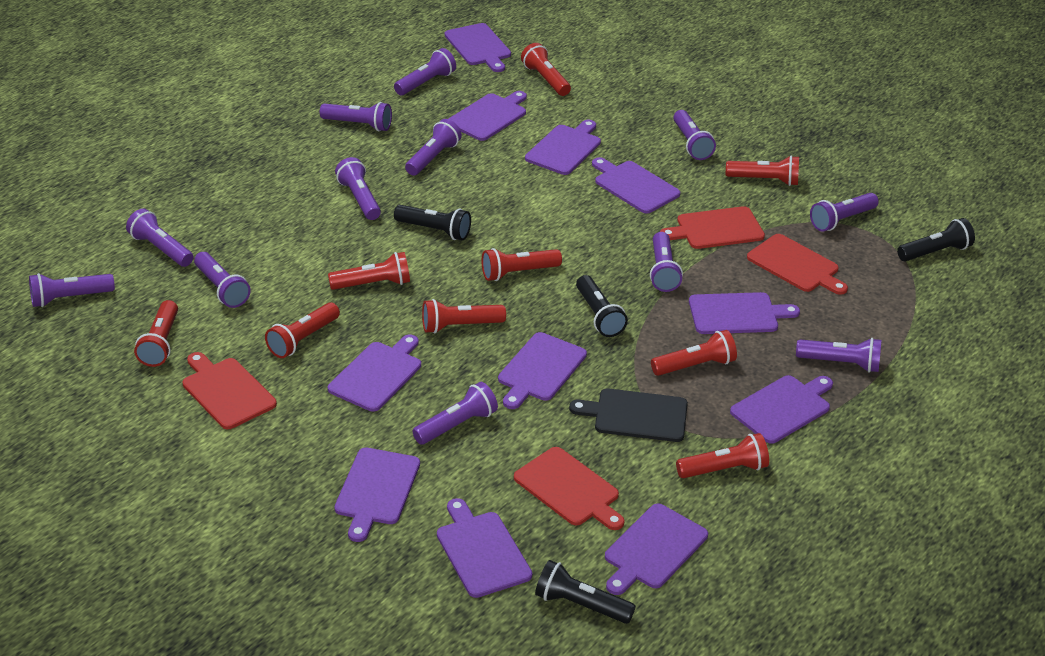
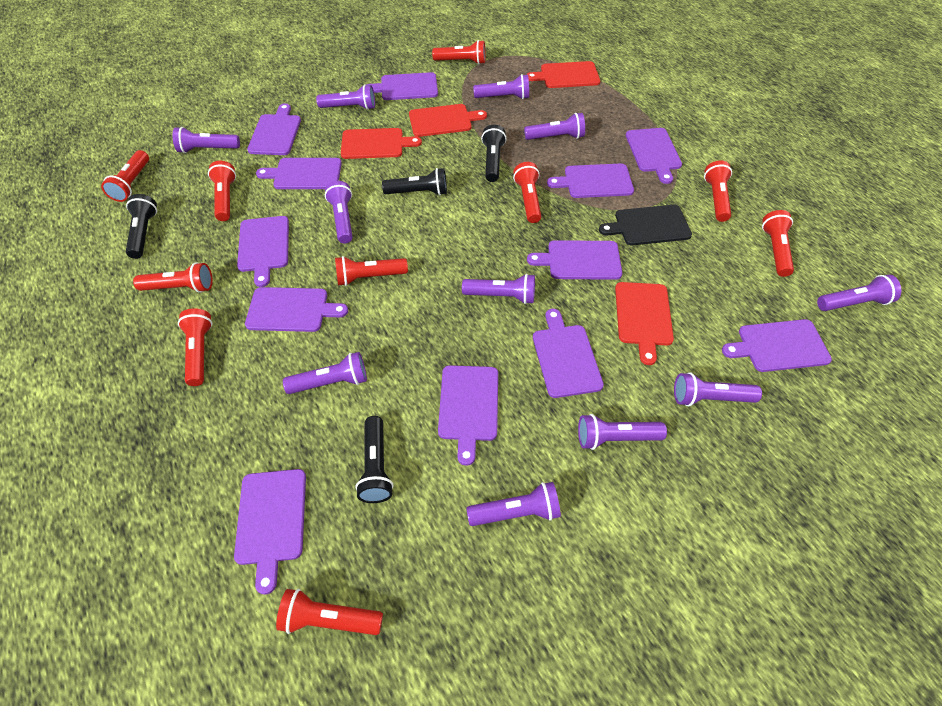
purple cutting board: [328,335,421,412] [335,447,420,542] [437,498,532,598] [445,23,511,72] [448,91,527,141] [498,332,587,409] [525,120,601,175] [592,157,680,214] [605,503,708,595] [689,292,800,334] [730,375,833,444] = 11 -> [234,469,306,595] [237,216,289,287] [245,287,348,332] [247,103,301,155] [256,158,342,189] [366,72,438,100] [438,365,498,466] [527,240,622,280] [533,309,604,398] [547,163,634,198] [626,128,682,184] [722,319,832,372] = 12
purple flashlight: [29,273,115,307] [126,208,193,267] [194,252,251,308] [320,102,392,131] [335,157,381,220] [394,48,456,95] [405,119,462,176] [412,382,498,445] [650,232,683,292] [673,110,716,160] [796,338,882,373] [810,193,879,231] = 12 -> [173,127,240,153] [283,352,367,394] [316,84,375,110] [325,181,353,243] [462,274,535,304] [466,482,561,526] [473,74,529,99] [524,113,585,140] [578,414,667,450] [674,372,762,406] [817,274,901,311] = 11
red flashlight: [134,300,178,367] [265,302,340,358] [328,252,410,290] [422,299,506,333] [481,248,562,281] [521,43,571,96] [651,330,737,376] [676,433,769,478] [726,155,799,186] = 9 -> [101,150,149,202] [133,262,213,293] [178,308,212,386] [208,161,236,221] [276,589,383,635] [335,256,408,286] [432,40,486,64] [513,162,541,223] [704,160,732,222] [762,210,794,277] = 10

